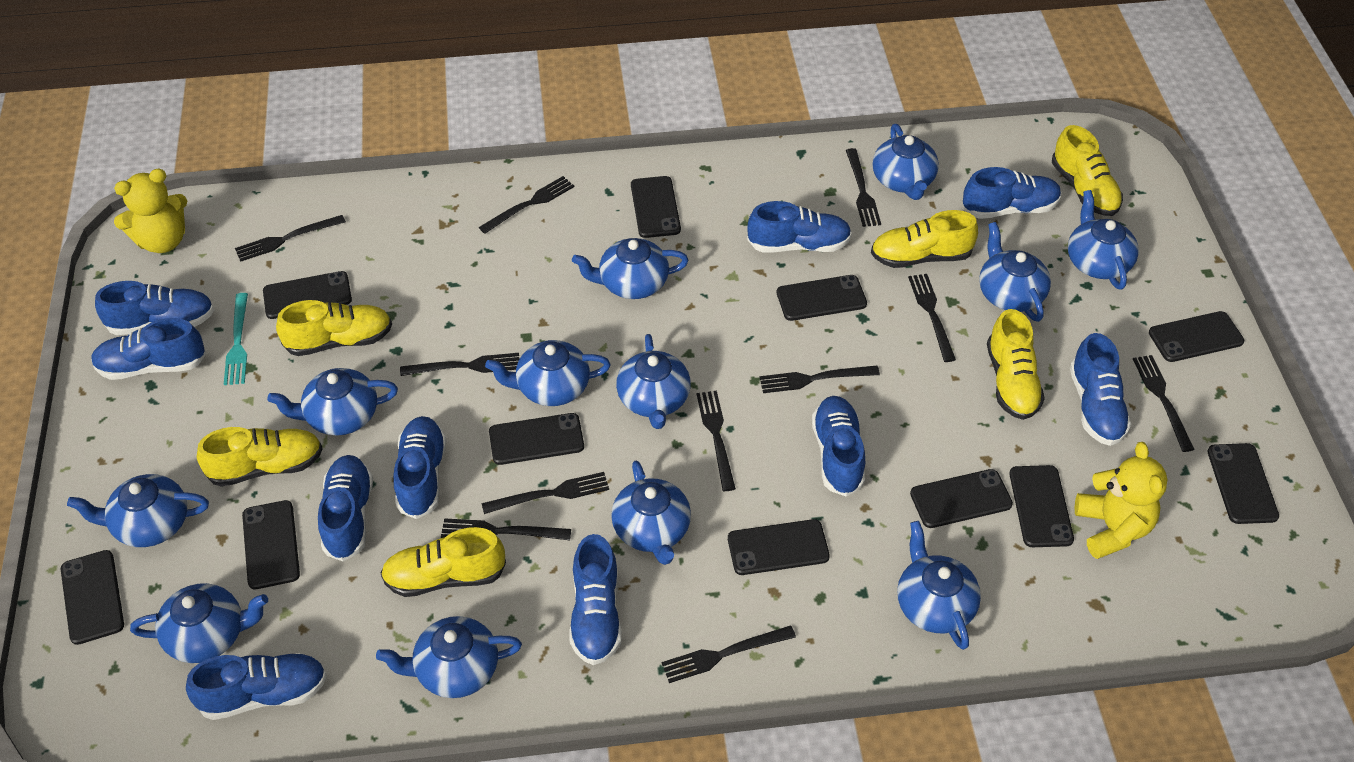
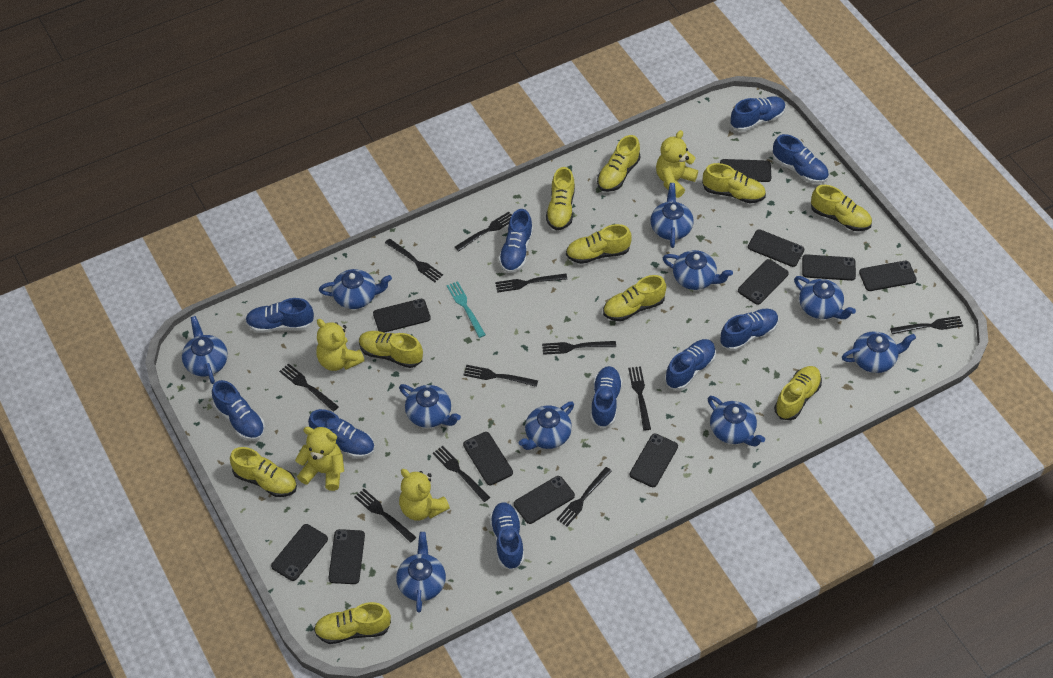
blue teapot: [67,474,209,547] [130,583,268,663] [267,368,398,436] [376,616,522,698] [485,340,611,406] [572,238,689,299] [611,461,691,565] [616,334,691,429] [872,124,939,200] [897,521,981,650] [979,222,1051,322] [1068,190,1139,290] = 12 -> [182,316,228,384] [319,269,392,309] [396,532,446,613] [399,384,461,428] [519,401,574,450] [650,183,694,248] [663,250,733,290] [708,396,765,446] [794,276,856,319] [842,331,916,373] = 10
yellow shoe: [197,427,323,487] [276,300,392,356] [381,527,506,597] [871,210,978,268] [987,309,1045,420] [1052,125,1123,216] = 6 -> [230,447,297,497] [314,602,391,644] [359,331,423,368] [546,167,575,230] [566,224,632,264] [597,135,640,192] [603,275,666,322] [702,163,766,204] [774,366,822,420] [811,185,872,231] = 10
yellow teddy bear: [114,169,187,253] [1075,442,1168,559] = 2 -> [295,427,344,491] [316,319,365,371] [399,469,450,521] [656,130,698,198] = 4

